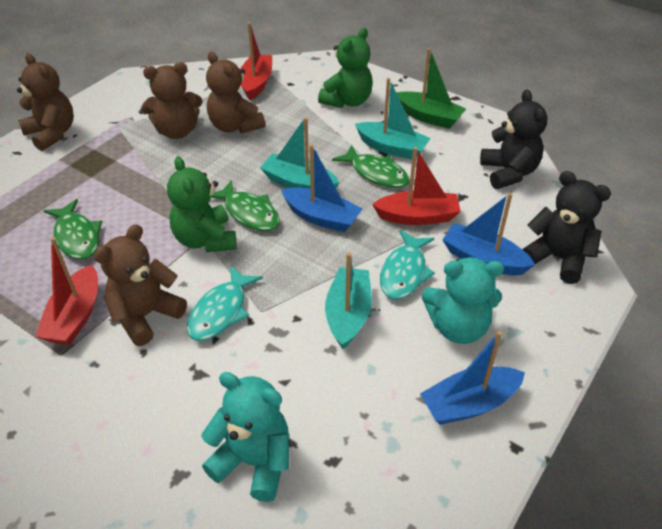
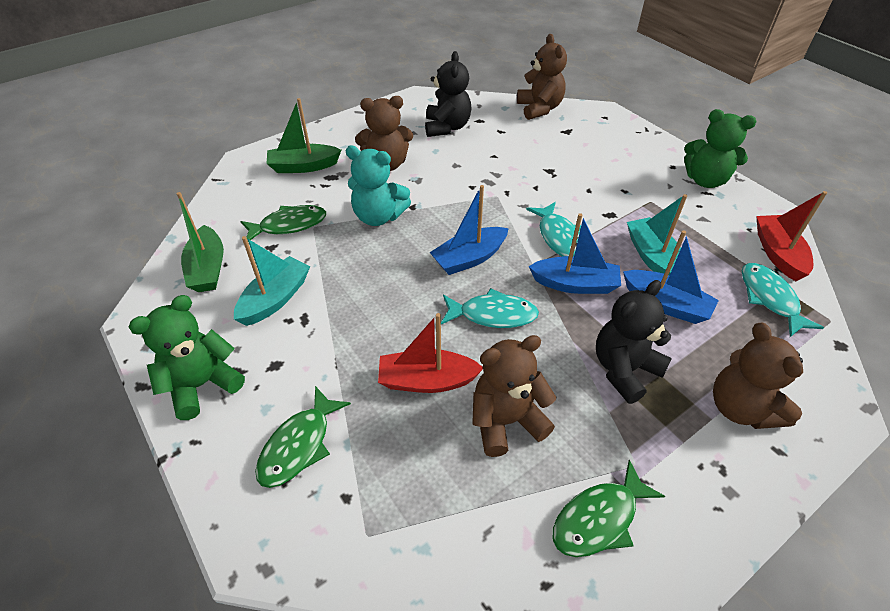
green boat: [396,48,466,129] = 1 -> [177,192,224,292] [267,98,341,173] = 2
red boat: [35,237,98,345] [241,22,272,100] [372,147,461,225] = 3 -> [378,313,483,393] [757,191,827,281] = 2
turquoise boat: [260,117,339,189] [325,253,372,349] [355,78,431,159] = 3 -> [234,236,310,326] [627,194,687,275] = 2
turquoise fish: [187,265,263,341] [380,230,435,300] = 2 -> [441,288,539,328] [526,202,581,257] [742,263,824,337] = 3
turquoise teddy bear: [201,372,289,502] [422,257,504,344] = 2 -> [345,146,411,226] = 1

